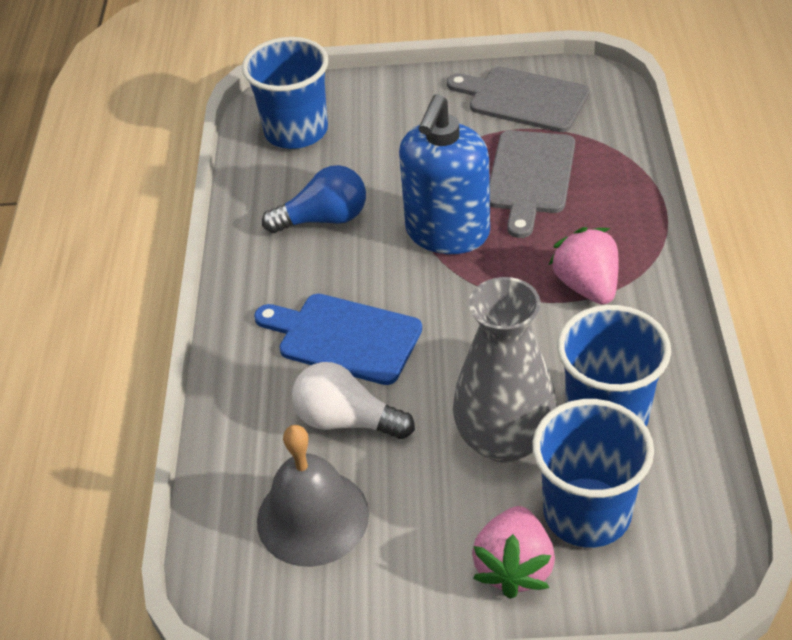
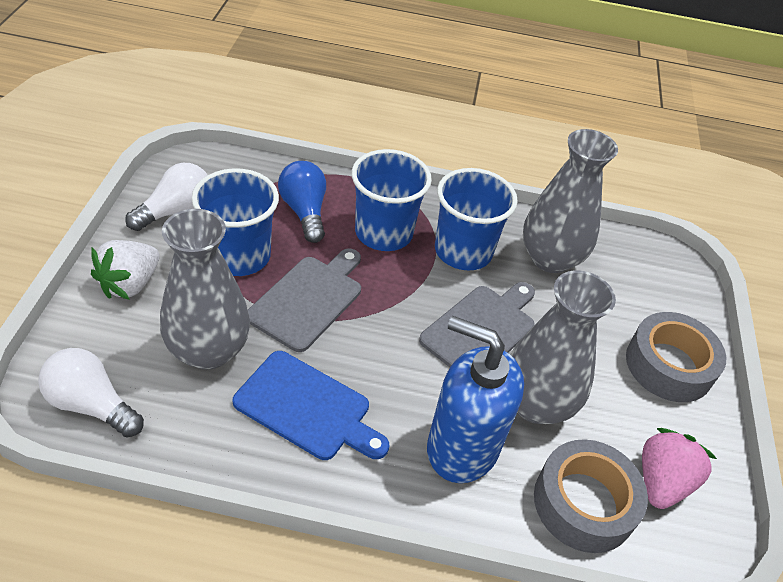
grey bell: [257,425,369,567] = 1 -> none = 0
grey tape: none = 0 -> [534,439,648,553] [626,312,726,402] = 2
grey vase: [453,277,558,463] = 1 -> [160,209,250,370] [510,270,616,424] [523,129,618,273] = 3
pink strawberry: [472,506,555,599] [549,227,619,305] = 2 -> [642,428,717,509] = 1
white light bulb: [292,362,415,439] = 1 -> [38,348,144,437] [125,163,207,231] = 2
white strawberry: none = 0 -> [91,240,160,300] = 1

